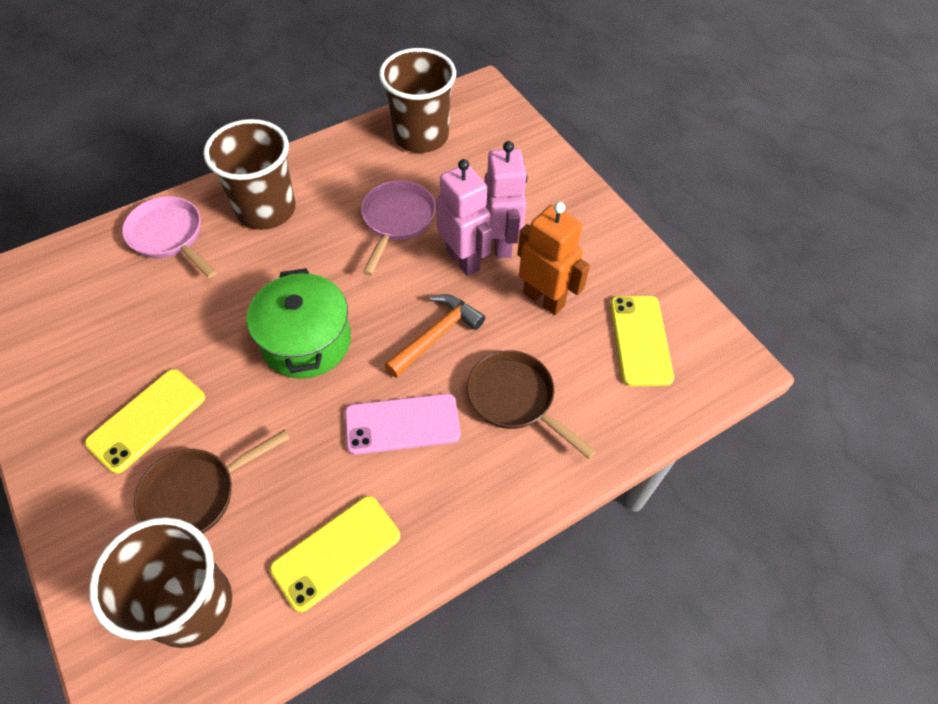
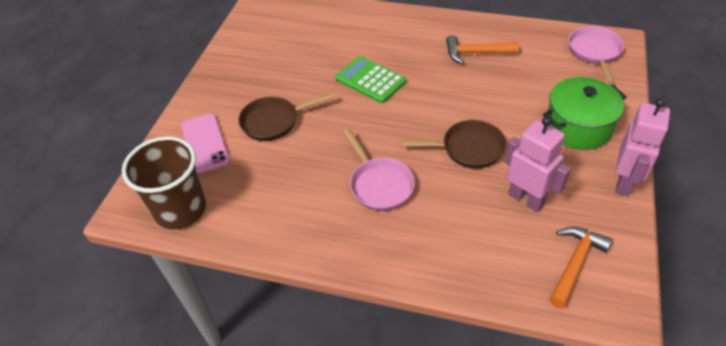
brown cup: [89,517,232,648] [203,119,295,230] [379,48,456,153] = 3 -> [122,136,206,229] = 1
green calculator: none = 0 -> [336,56,406,103] = 1
orange hammer: [385,294,485,378] = 1 -> [446,35,519,64] [550,226,612,308] = 2
orange robot: [517,202,590,315] = 1 -> none = 0
yellow phone: [85,369,205,474] [270,496,400,613] [610,296,674,386] = 3 -> none = 0

